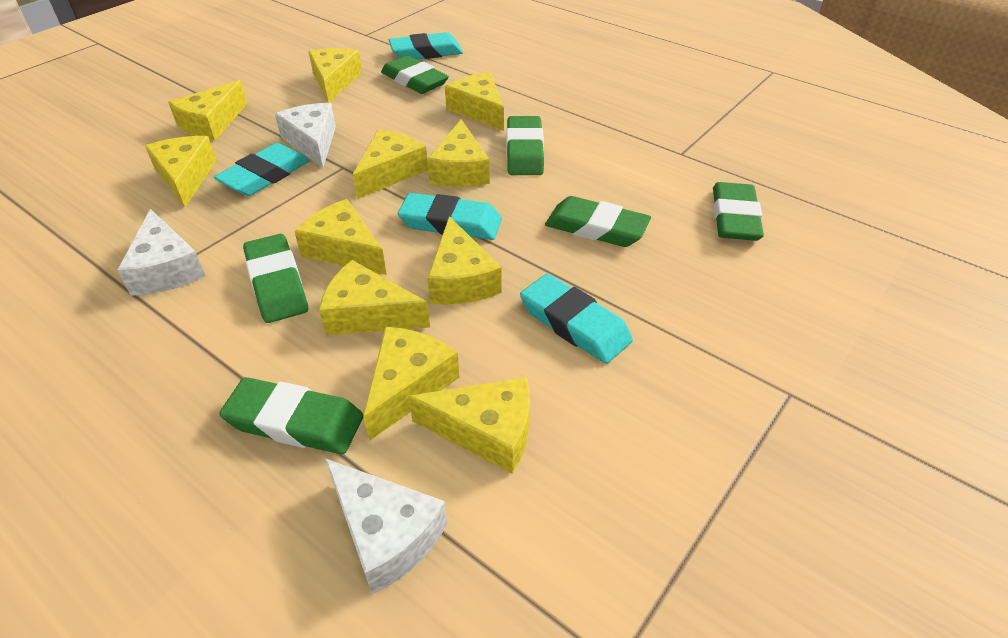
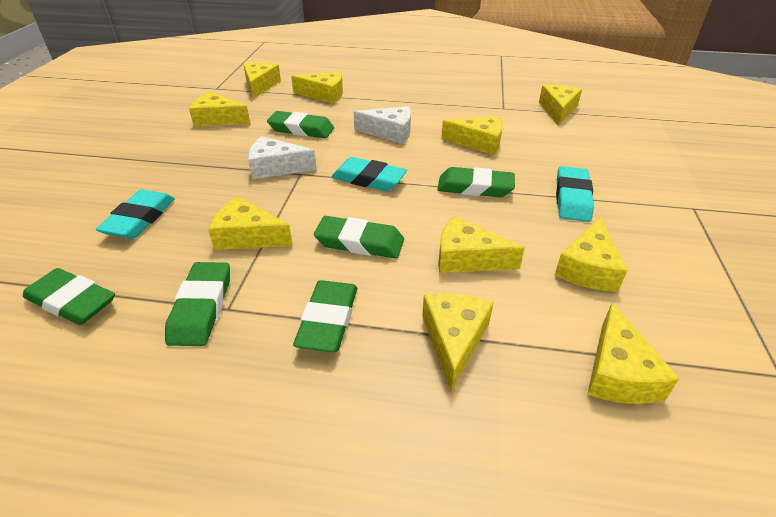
turquoise eraser: [214,143,310,196] [389,32,463,59] [398,193,502,240] [520,274,633,364] = 4 -> [96,190,175,239] [331,157,407,191] [556,166,594,222] = 3
white cheese: [117,209,206,296] [275,103,336,168] [325,458,447,594] = 3 -> [248,136,317,179] [354,106,411,144] = 2
yellow cheese: [145,136,217,207] [168,80,247,141] [294,199,387,275] [308,48,362,103] [319,260,430,335] [353,129,428,199] [363,327,459,441] [409,377,530,474] [427,119,490,187] [427,216,502,304] [445,72,504,131] = 11 -> [189,92,250,127] [208,197,293,250] [243,63,281,99] [291,72,343,104] [422,293,494,391] [438,216,525,273] [441,116,503,155] [539,85,582,126] [555,217,627,292] [587,303,680,404] = 10

